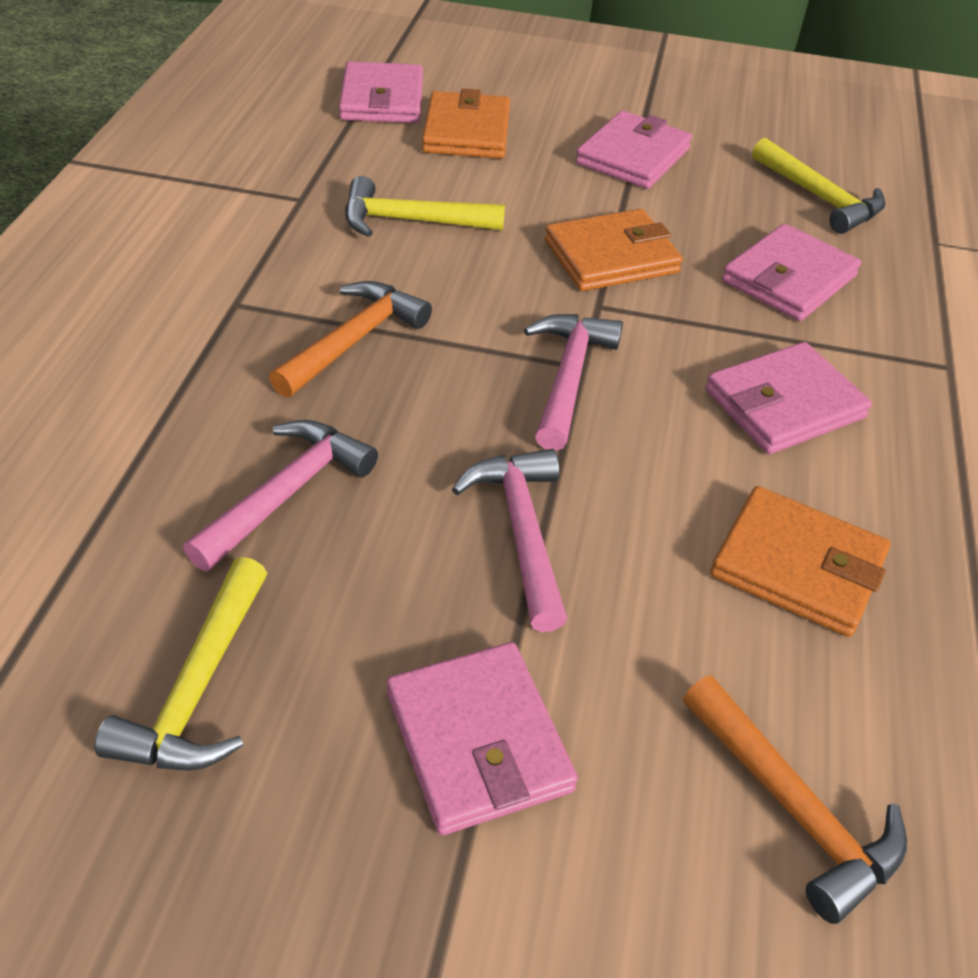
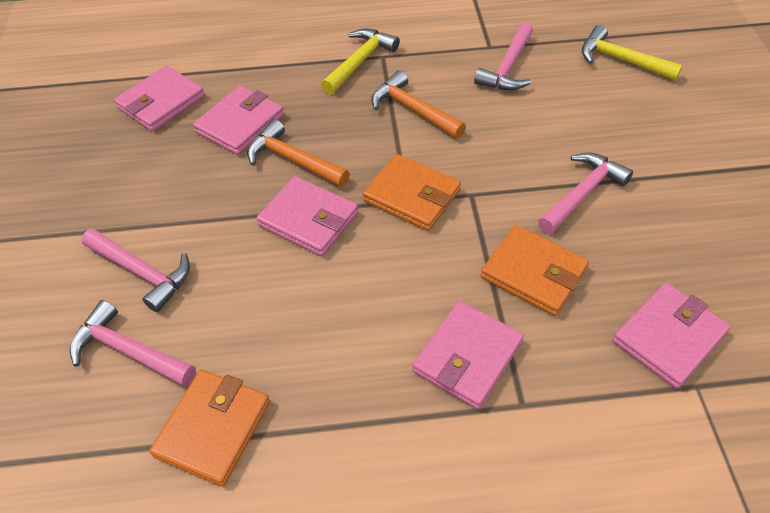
pink hammer: [183,420,378,571] [452,449,567,632] [524,314,623,451] = 3 -> [70,300,196,386] [82,228,190,312] [474,22,533,90] [538,153,633,234] = 4
yellow hammer: [95,557,267,770] [345,176,505,237] [752,138,885,234] = 3 -> [321,29,400,94] [582,25,683,80] = 2

